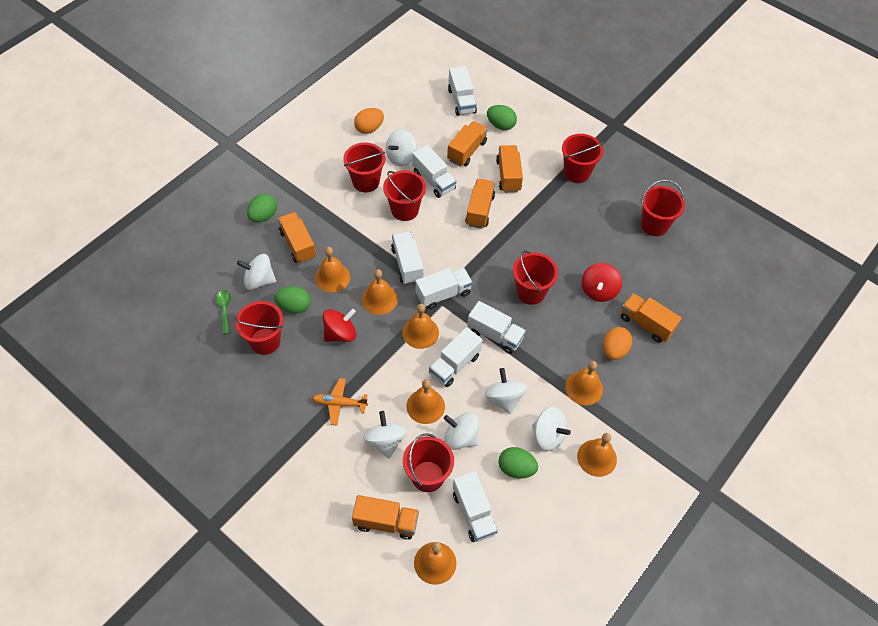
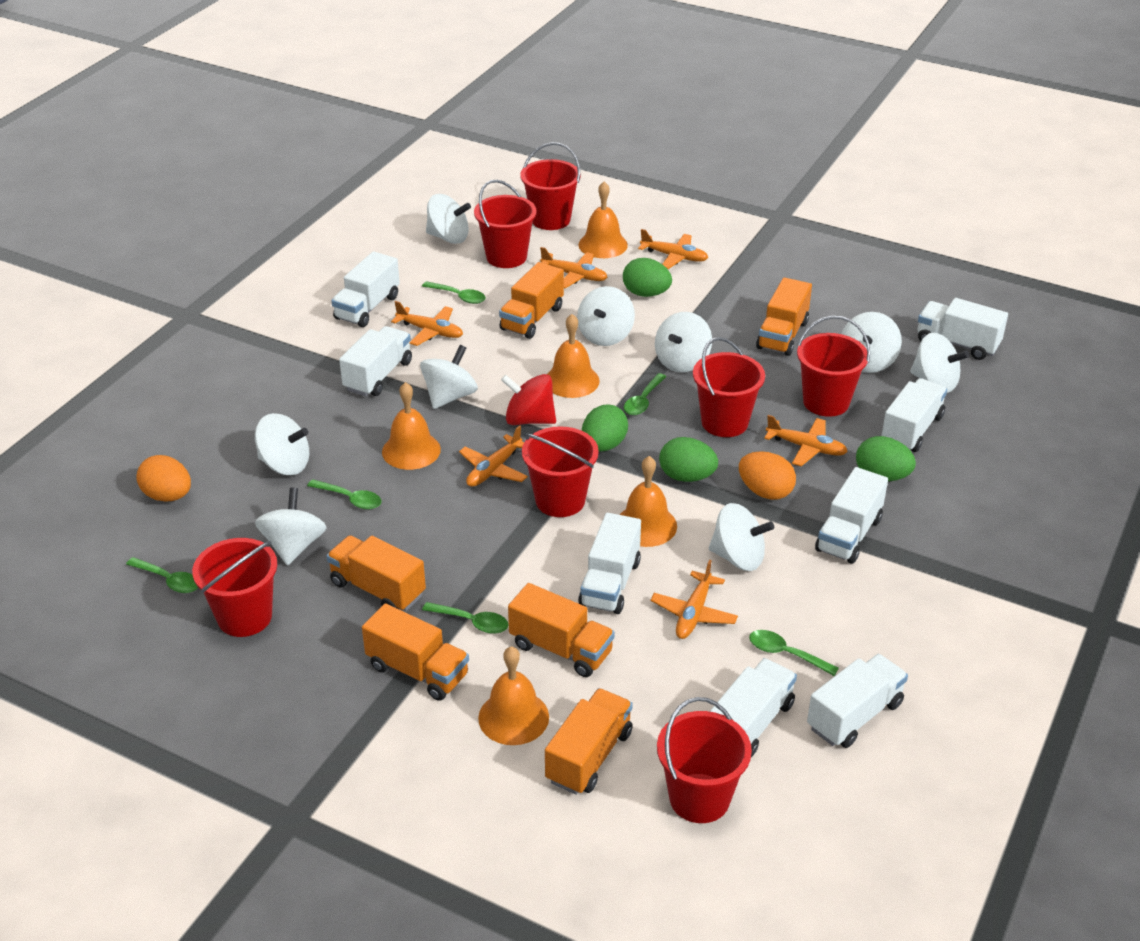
green spoon: [216,290,231,334] = 1 -> [126,557,198,593] [307,479,382,510] [422,281,486,304] [422,602,509,634] [624,373,667,415] [749,630,839,676] = 6
orange bell: [315,247,350,292] [362,269,398,315] [402,304,439,349] [406,379,445,424] [414,542,457,585] [565,361,603,405] [577,433,617,477] = 7 -> [382,382,441,470] [478,646,549,745] [547,314,600,398] [579,182,628,258] [620,456,677,547] = 5
orange plane: [312,378,368,425] = 1 -> [391,301,463,346] [459,425,528,487] [540,247,608,289] [638,229,708,269] [651,560,738,639] [764,415,848,466] = 6
red spinning top: [323,309,356,342] [582,263,622,302] = 2 -> [501,374,556,425] = 1
white spinning top: [237,254,276,290] [363,411,407,459] [386,130,417,166] [444,412,479,450] [485,368,527,414] [532,407,571,451] = 6 -> [255,413,309,475] [255,488,327,566] [420,345,478,409] [426,194,471,244] [577,286,635,346] [655,312,712,372] [709,503,774,571] [842,312,902,373] [910,333,969,393] = 9
white truck: [391,232,424,285] [412,145,456,198] [415,268,473,309] [429,327,483,387] [448,66,477,116] [453,471,498,542] [467,301,526,354] = 7 -> [331,251,400,327] [339,326,412,396] [578,513,641,614] [710,658,797,757] [807,654,908,748] [815,467,888,564] [881,378,947,452] [918,298,1008,360] = 8

